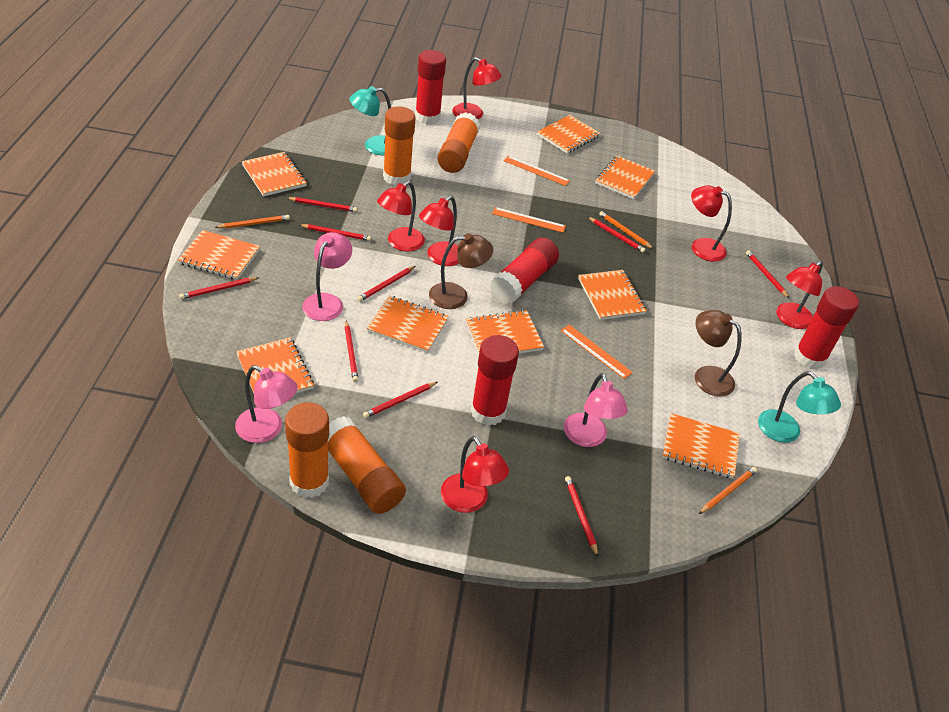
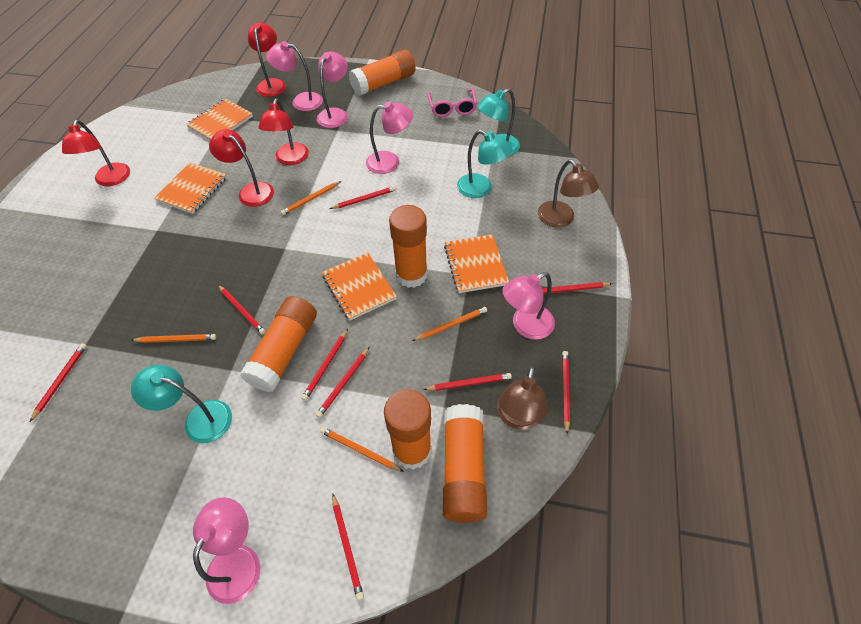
orange glue stick: [285,402,329,498] [328,416,406,514] [383,106,416,186] [437,112,480,173] = 4 -> [240,296,317,392] [349,49,416,96] [384,389,432,470] [389,205,427,288] [443,404,487,523] = 5
orange notebook: [178,230,260,280] [236,337,314,394] [242,152,307,196] [367,296,449,353] [466,310,544,353] [537,115,600,153] [578,270,647,320] [595,156,655,199] [662,413,740,479] = 9 -> [154,162,227,214] [186,99,253,140] [322,253,397,321] [444,234,509,293] = 4
orange pencil: [214,215,290,229] [599,211,654,249] [699,467,757,514] = 3 -> [131,334,216,343] [281,181,341,215] [320,427,404,472] [412,307,487,341] = 4
orange ruler: [492,207,566,233] [504,156,570,186] [561,325,633,379] = 3 -> none = 0
pink glasses: none = 0 -> [427,88,477,117] = 1
pink lamp: [235,365,298,443] [302,232,352,321] [564,373,628,447] = 3 -> [193,497,260,604] [266,41,323,111] [317,52,348,128] [366,102,413,174] [502,272,555,340] = 5
red glue stick: [415,50,446,125] [471,335,519,426] [490,237,559,304] [794,286,859,370] = 4 -> none = 0
red lamp: [377,181,425,252] [419,196,459,266] [441,436,509,513] [452,57,502,119] [691,185,732,262] [776,261,823,329] = 6 -> [62,120,130,186] [209,129,274,207] [248,22,286,97] [259,99,309,165] = 4
turquoise lamp: [349,86,391,155] [758,371,841,443] = 2 -> [131,365,232,443] [457,130,512,198] [477,88,520,156] = 3

